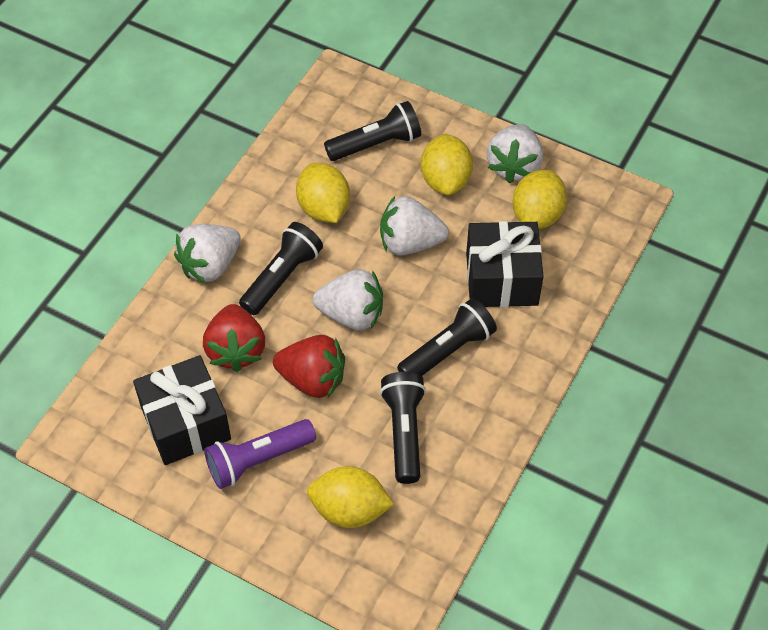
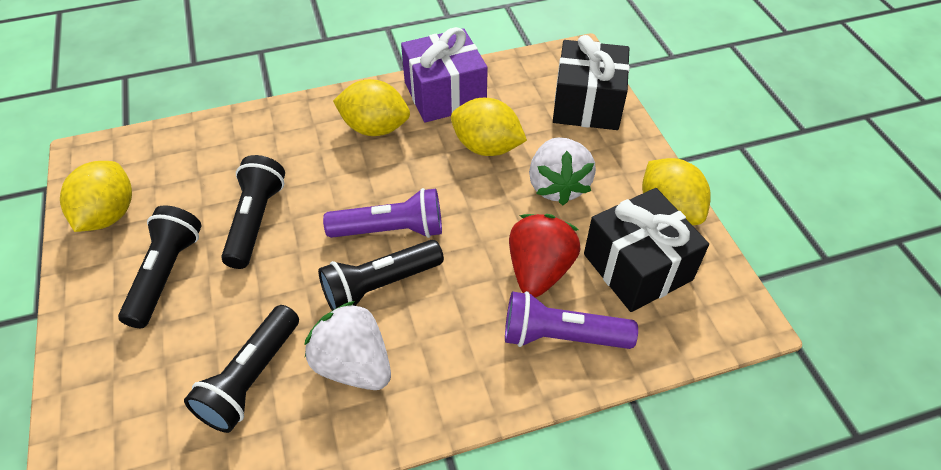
purple flashlight: [204,419,316,489] = 1 -> [323,188,442,238] [505,291,638,349] = 2
purple gift: none = 0 -> [401,27,488,123] = 1
red strawberry: [203,304,265,372] [273,335,345,398] = 2 -> [509,214,581,297] = 1
white strawberry: [174,224,241,283] [313,269,383,330] [380,196,449,255] [486,124,543,183] = 4 -> [305,301,391,390] [529,137,596,205] = 2

